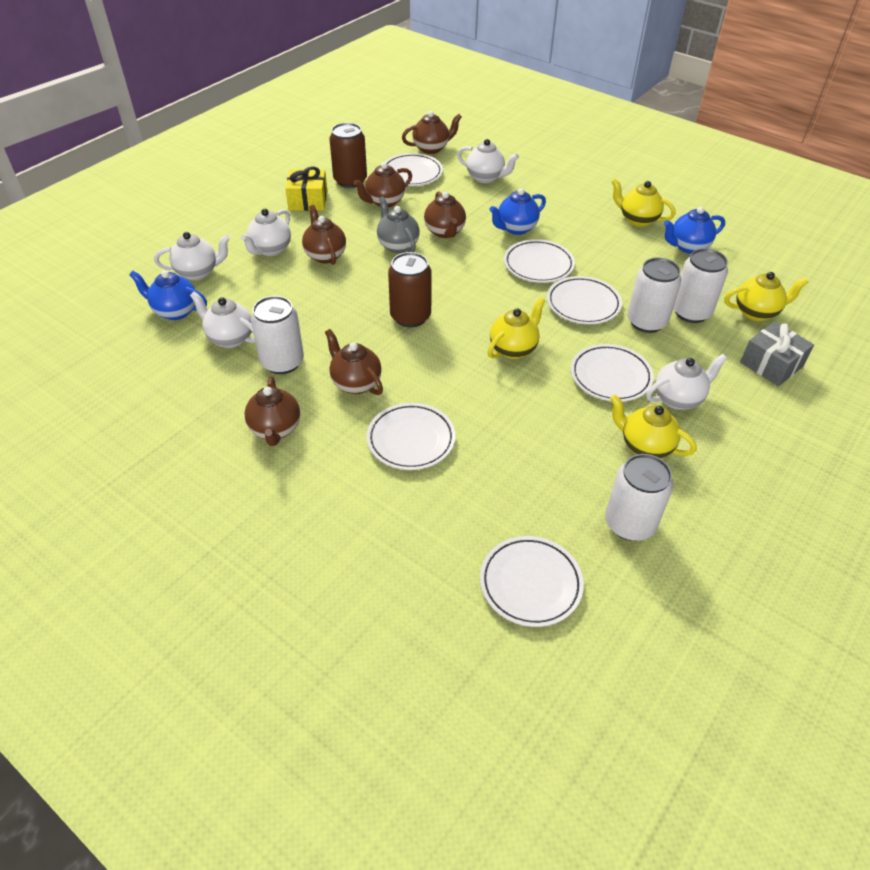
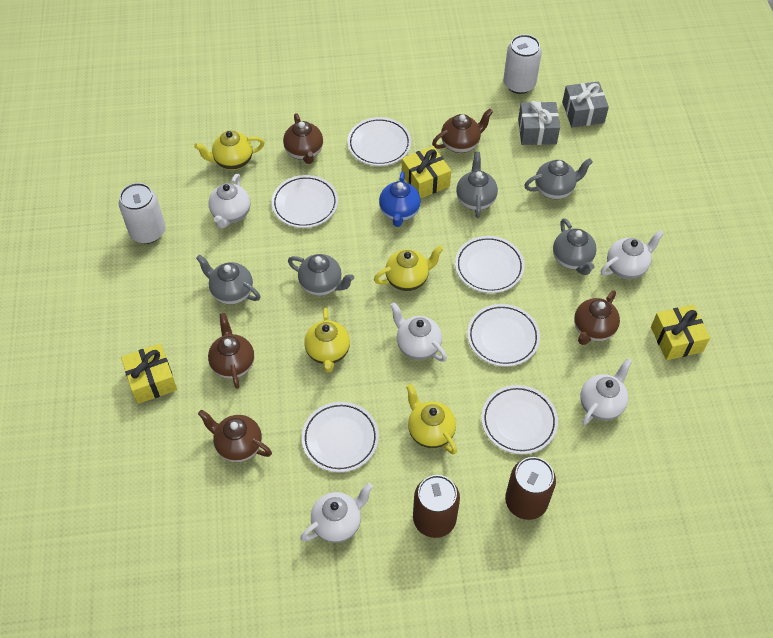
blue teapot: [129,270,207,320] [489,188,546,235] [664,207,725,254] = 3 -> [379,171,421,227] = 1
brown teapot: [244,377,300,446] [302,205,346,265] [325,329,383,395] [354,162,412,208] [402,111,462,154] [424,191,466,238] = 6 -> [198,410,272,462] [208,313,254,389] [283,113,323,164] [432,109,493,153] [574,291,620,345] = 5
grey gift: [740,322,814,386] = 1 -> [518,101,560,145] [562,81,609,127] = 2
grey teapot: [377,196,420,253] = 1 -> [196,254,261,304] [288,254,354,296] [456,152,498,218] [524,158,593,199] [553,218,597,275] = 5
white can: [251,296,304,374] [605,454,673,541] [627,258,681,333] [673,248,728,323] = 4 -> [119,183,165,244] [503,34,542,94] = 2
yellow gift: [285,166,327,211] = 1 -> [121,343,177,404] [402,146,451,199] [651,305,710,360] = 3

